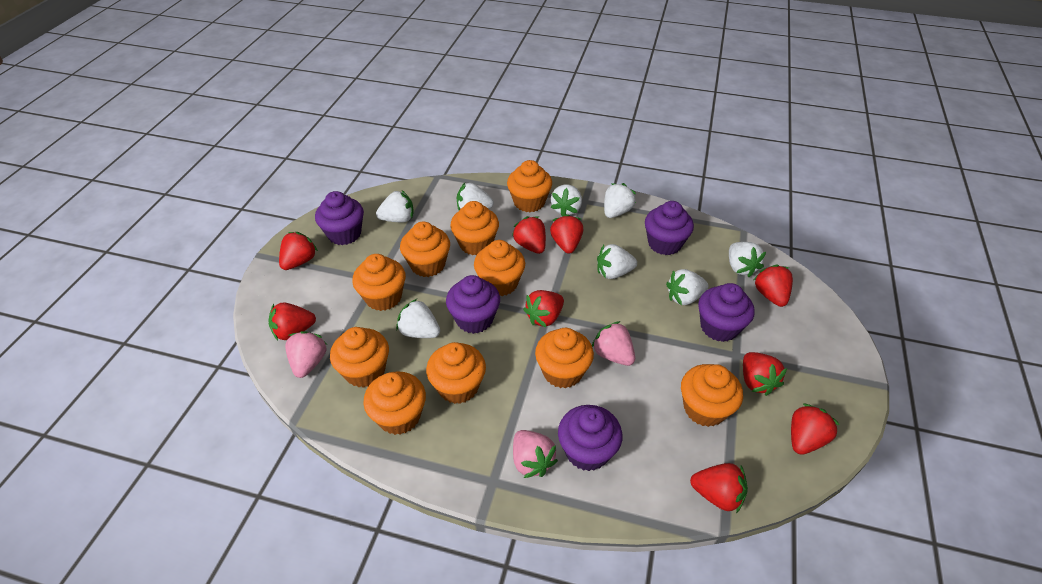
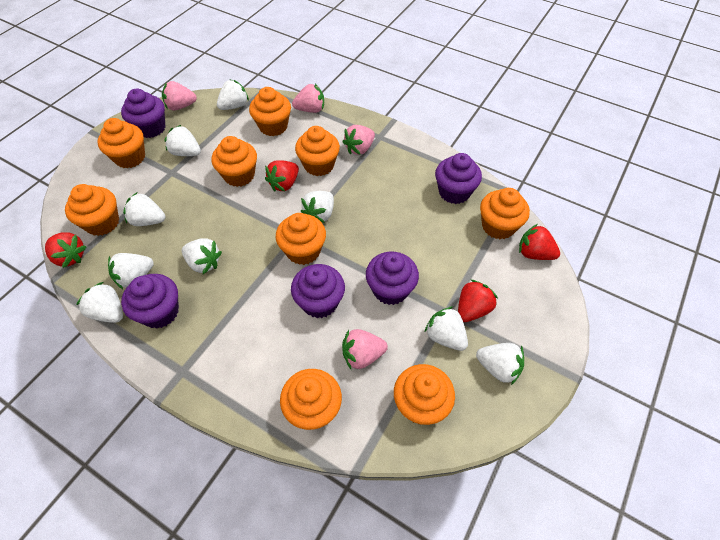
orange cupcake: [330,327,389,388] [352,254,406,311] [363,371,426,435] [400,221,450,277] [426,342,486,404] [450,201,499,256] [474,240,525,296] [507,160,552,212] [535,328,594,388] [681,364,743,427] = 10 -> [65,184,119,236] [98,118,145,168] [211,136,257,187] [249,87,291,136] [276,213,326,265] [280,369,342,430] [295,126,340,176] [394,364,455,425] [480,188,530,239] = 9
pink strawberry: [285,331,327,378] [513,430,558,478] [592,321,635,366] = 3 -> [162,81,197,111] [292,84,324,113] [342,125,375,155] [342,329,388,369] = 4
red strawberry: [268,303,316,341] [279,232,318,270] [512,216,546,254] [523,290,564,327] [550,214,583,254] [690,463,748,513] [743,352,787,396] [754,265,793,307] [791,404,840,455] = 9 -> [45,232,87,268] [265,160,299,191] [458,280,498,322] [519,224,560,260] = 4
white strawberry: [376,190,414,222] [396,299,440,338] [457,183,494,210] [550,185,582,217] [597,244,637,279] [604,183,636,218] [666,269,708,305] [729,242,766,277] = 8 -> [76,282,123,323] [108,253,154,289] [123,193,165,226] [164,125,201,156] [182,238,222,274] [217,79,249,110] [301,191,334,223] [425,306,468,351] [476,343,524,385] = 9

